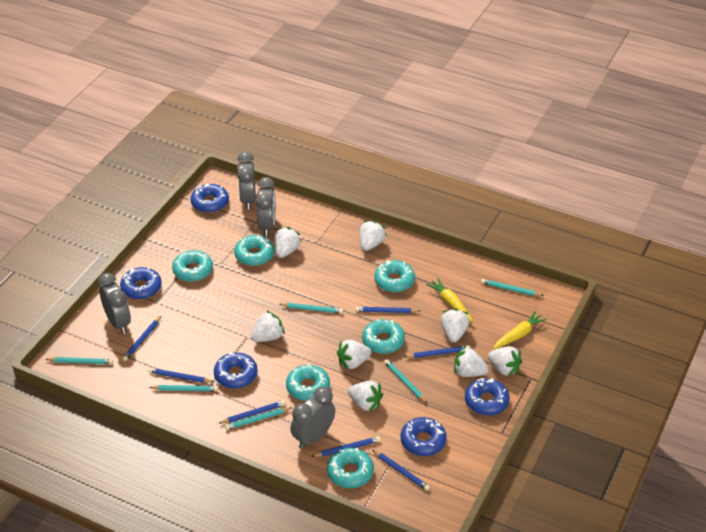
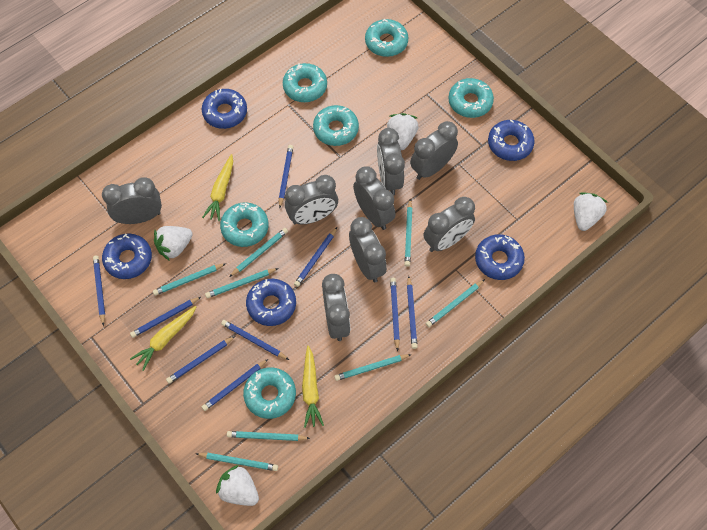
blue pencil: [122,316,161,361] [148,368,214,383] [218,400,286,424] [311,436,381,457] [355,307,420,313] [373,450,430,491] [404,345,470,358] = 7 -> [93,256,105,326] [130,297,201,338] [166,336,235,384] [202,359,268,411] [221,320,289,360] [279,145,293,209] [294,227,337,287] [390,278,400,351] [407,276,418,349] = 9
grey clock: [98,273,131,334] [237,152,256,210] [256,177,276,236] [290,387,335,449] = 4 -> [102,177,162,224] [285,175,338,224] [322,274,350,341] [349,217,387,282] [353,166,395,230] [377,128,405,195] [410,121,458,180] [423,197,475,252] = 8
turquoise pencil: [46,357,113,364] [149,385,218,391] [225,407,293,430] [279,303,343,314] [384,359,428,404] [481,279,544,296] = 6 -> [153,263,226,296] [195,453,278,471] [205,268,279,298] [227,431,310,441] [229,228,288,277] [334,354,412,381] [405,199,413,267] [426,279,485,327] = 8
white strawberry: [251,311,285,342] [274,227,302,258] [337,340,371,370] [348,381,383,412] [360,220,387,251] [441,308,469,342] [454,346,489,377] [488,346,522,376] = 8 -> [154,226,193,261] [216,465,259,506] [387,113,418,150] [574,192,608,231] = 4
yellow carrot: [426,278,473,322] [493,311,547,349] = 2 -> [130,306,196,371] [202,154,233,221] [302,346,324,428] = 3

